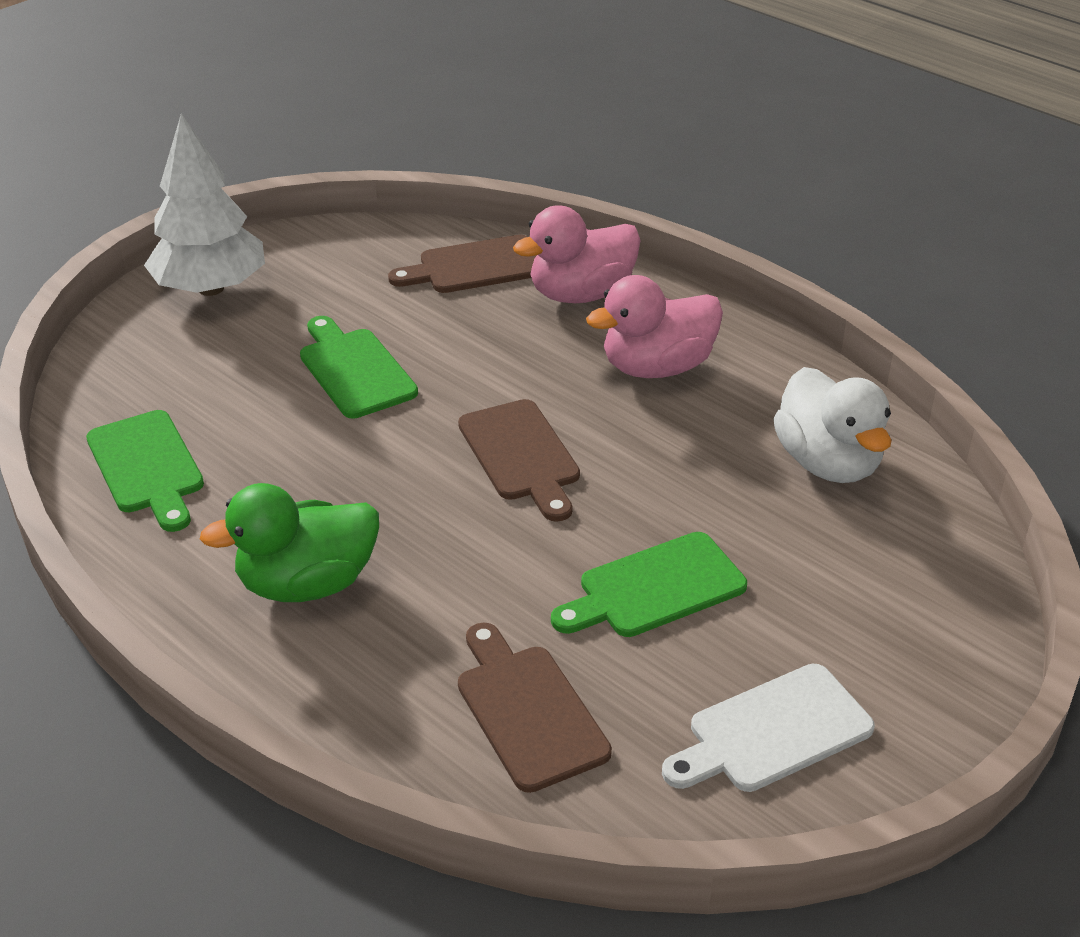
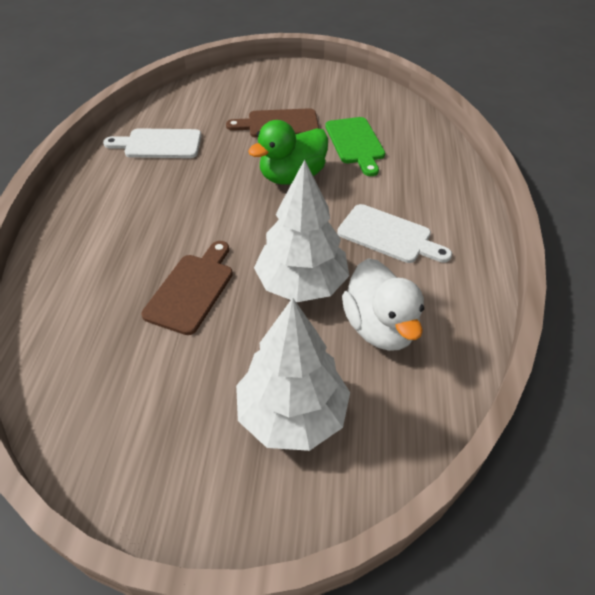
brown cutting board: [388,235,537,293] [458,399,580,522] [458,623,612,793] = 3 -> [141,241,233,335] [226,108,319,138] = 2
green cutting board: [86,410,204,532] [300,316,418,419] [551,532,747,637] = 3 -> [325,117,385,176] = 1
pink duck: [513,205,641,303] [586,275,723,378] = 2 -> none = 0
white cutting board: [662,664,875,792] = 1 -> [103,128,201,158] [337,204,452,263] = 2
white tree: [144,113,265,296] = 1 -> [236,298,350,451] [254,160,349,302] = 2

